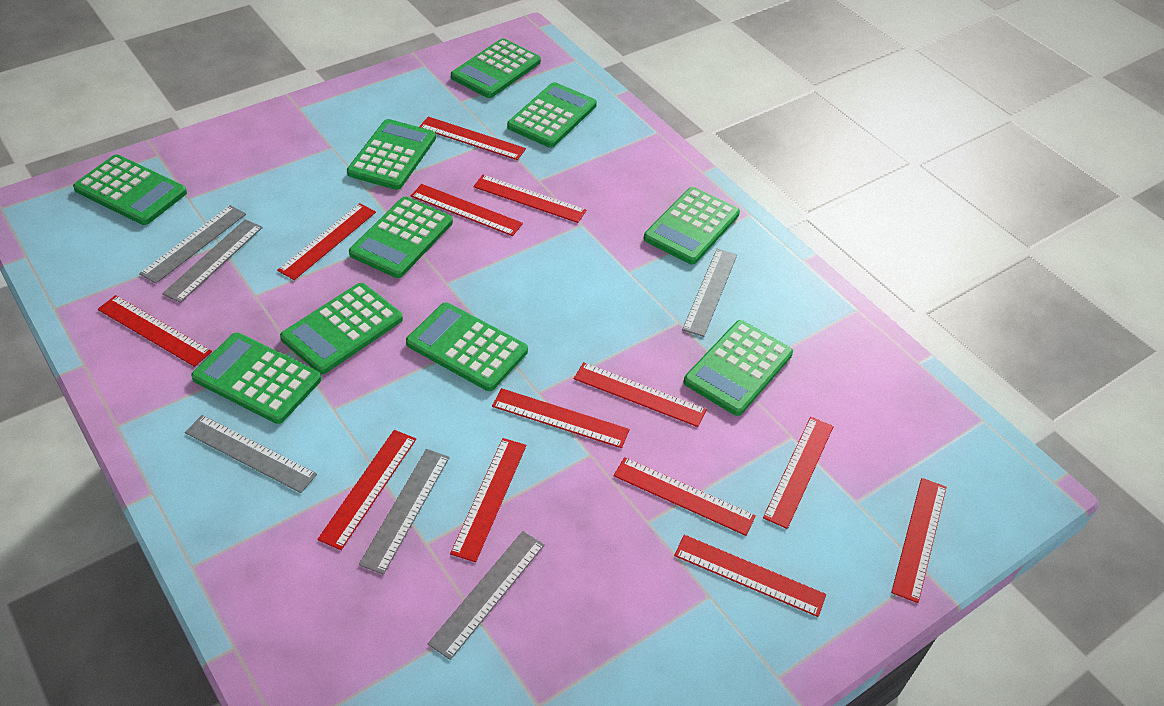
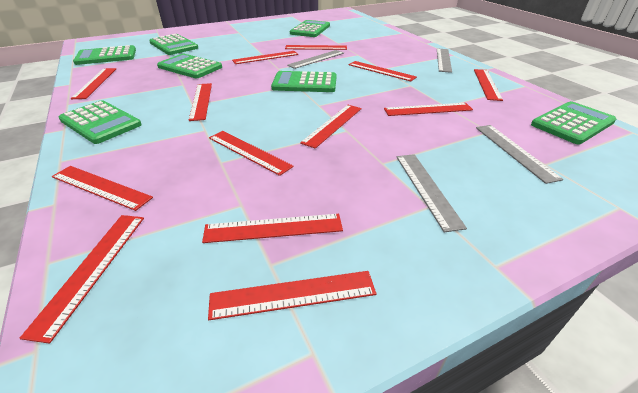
green calculator: [73,155,187,225] [191,333,322,424] [280,283,403,374] [347,119,436,190] [349,197,453,278] [406,302,528,391] [451,38,541,98] [507,82,597,148] [644,187,740,265] [684,320,793,416] = 10 -> [59,100,142,144] [73,45,136,65] [149,34,198,55] [157,54,222,78] [271,71,337,92] [290,20,330,37] [531,101,616,145] = 7
grey ruler: [139,205,246,284] [162,219,263,303] [185,415,317,493] [359,449,450,575] [428,531,545,660] [682,249,737,337] = 6 -> [287,50,344,69] [396,154,467,232] [437,49,452,73] [476,125,563,184] = 4

